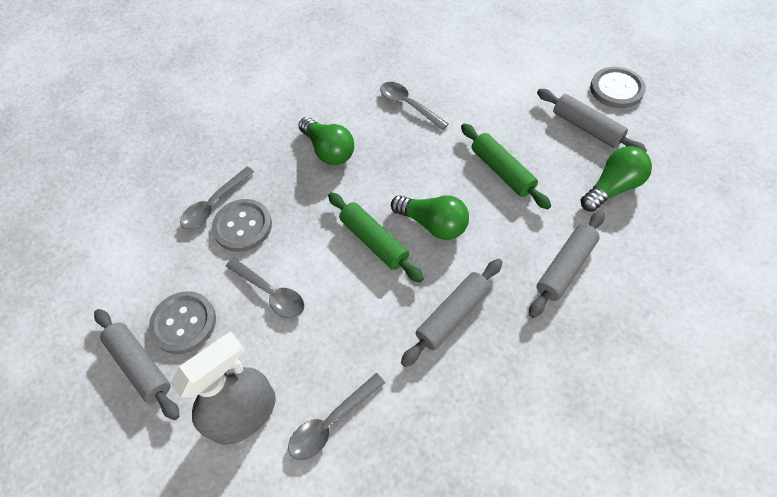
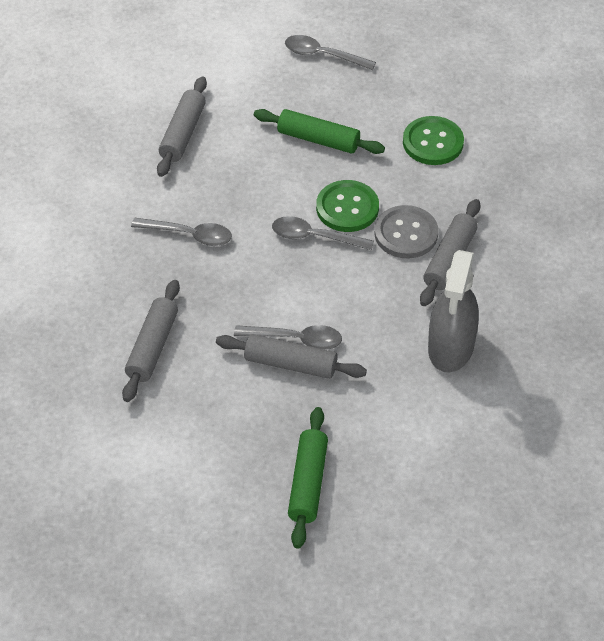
green button: none = 0 -> [316,180,379,232] [403,116,464,165] = 2
green light bulb: [298,117,354,165] [391,195,469,240] [581,146,652,212] = 3 -> none = 0
grey button: [149,291,216,354] [212,199,272,252] [590,67,646,108] = 3 -> [374,205,438,259] = 1

